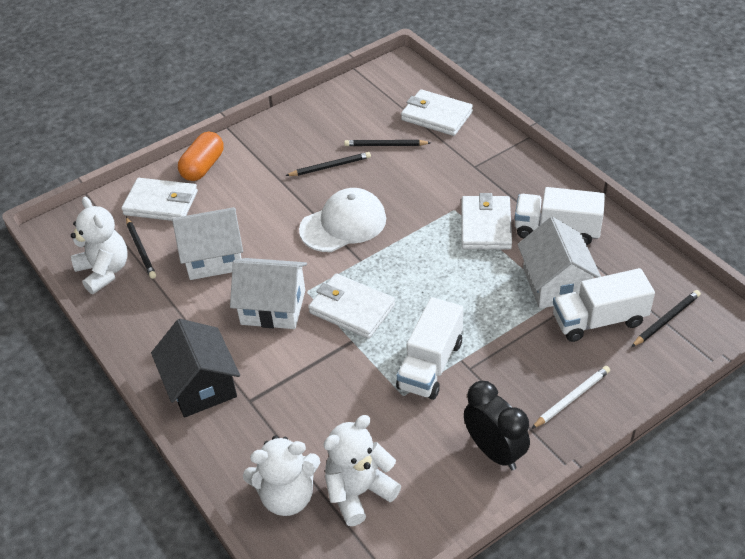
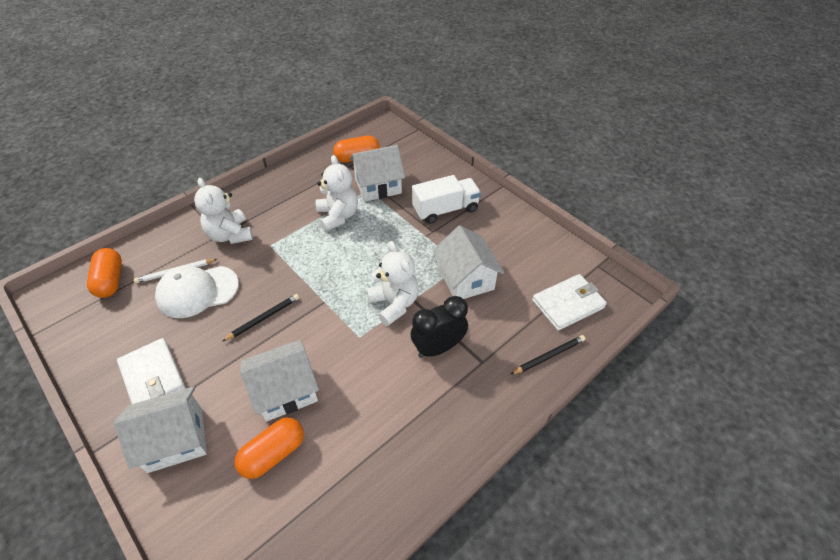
black house: [151,319,240,418] = 1 -> none = 0
black pencil: [126,217,156,279] [285,152,371,176] [344,140,431,146] [631,290,701,347] = 4 -> [222,294,299,341] [510,335,585,375] = 2
orange capsule: [178,132,224,181] = 1 -> [87,248,122,298] [235,417,304,479] [333,135,380,162] = 3
white house: [172,207,243,280] [230,258,307,329] [517,217,601,309] = 3 -> [114,386,207,473] [240,340,319,422] [349,145,405,202] [433,226,504,299] = 4
white truck: [396,297,463,400] [515,187,605,245] [553,268,655,342] = 3 -> [412,175,481,224] = 1
white wallet: [121,178,198,221] [308,273,395,339] [401,89,473,136] [462,193,512,249] = 4 -> [117,338,186,404] [532,274,607,331] = 2

